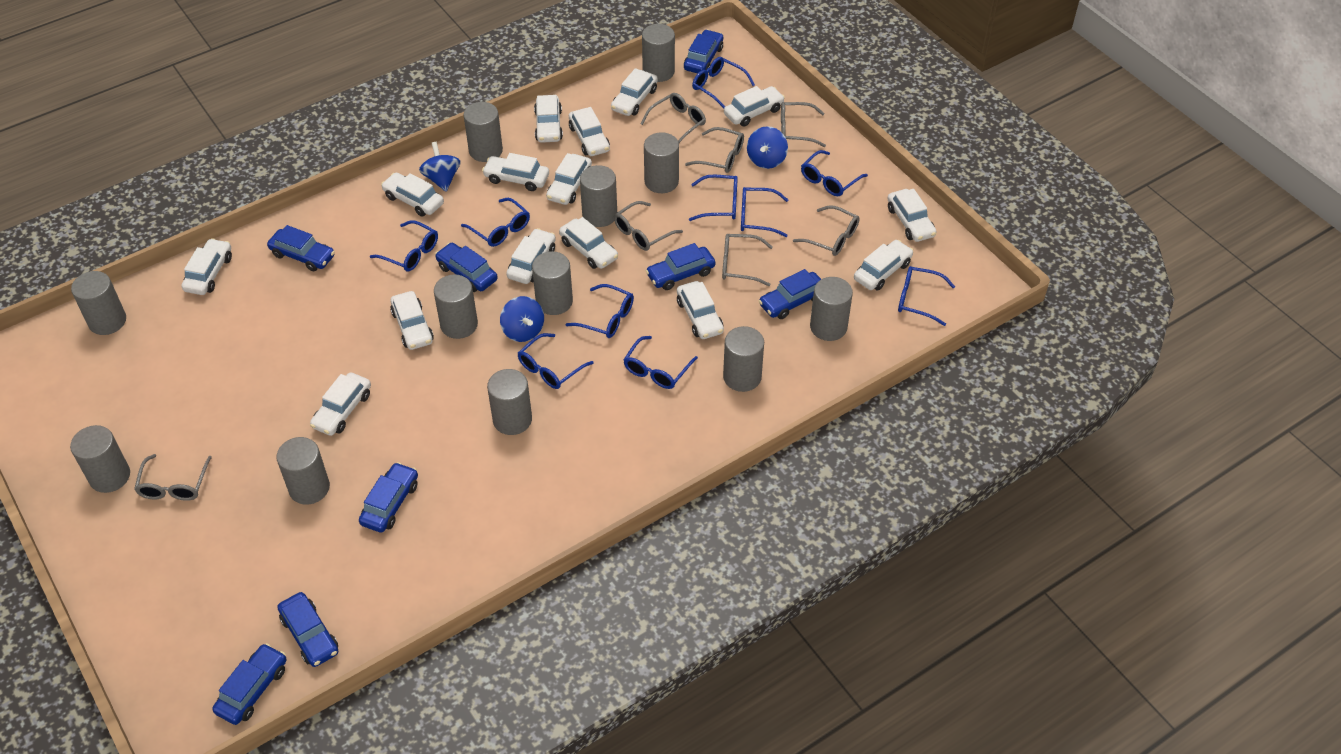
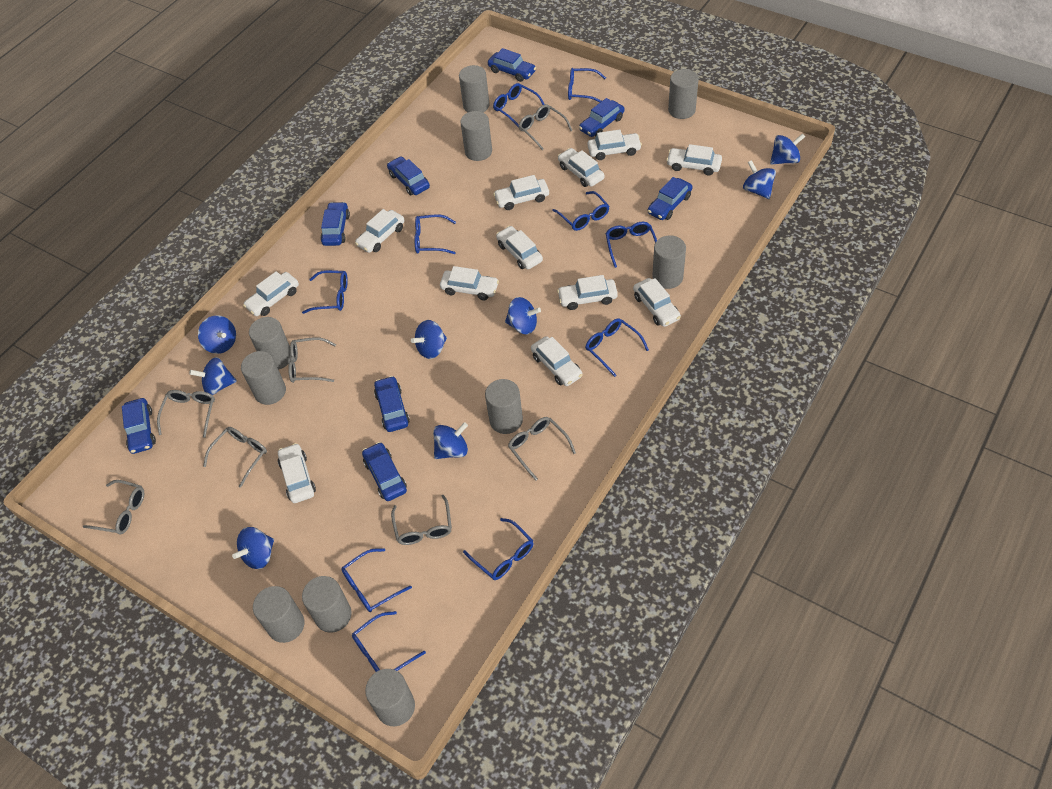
blue spinning top: [419,142,461,191] [500,296,544,342] [747,126,788,169] = 3 -> [189,357,237,395] [198,315,236,354] [232,527,274,569] [411,320,447,359] [433,422,468,459] [505,297,541,335] [743,160,776,199] [770,133,805,164] = 8
grey cylinder: [70,425,130,493] [71,271,126,335] [277,437,330,505] [434,274,478,339] [464,102,503,162] [487,369,532,435] [532,251,573,315] [580,165,617,227] [642,24,675,82] [644,132,679,193] [723,326,764,392] [810,277,853,341] = 12 -> [241,351,286,405] [249,317,291,369] [253,586,304,643] [302,576,352,633] [365,669,415,726] [459,65,490,112] [461,111,492,161] [485,379,523,434] [652,235,686,289] [668,69,699,119] = 10
white car: [181,238,232,295] [310,372,371,436] [381,172,444,217] [390,291,434,350] [482,153,549,191] [506,228,556,284] [534,95,563,143] [546,153,592,205] [559,217,618,269] [569,107,610,156] [611,68,658,116] [677,281,724,339] [724,86,785,126] [854,240,913,290] [887,189,936,242] = 15 -> [243,271,299,316] [278,443,316,503] [355,209,404,253] [440,266,499,300] [493,175,549,210] [496,226,543,269] [531,336,583,386] [557,275,618,310] [558,148,604,187] [588,130,642,160] [633,278,681,327] [666,144,722,176] = 12

